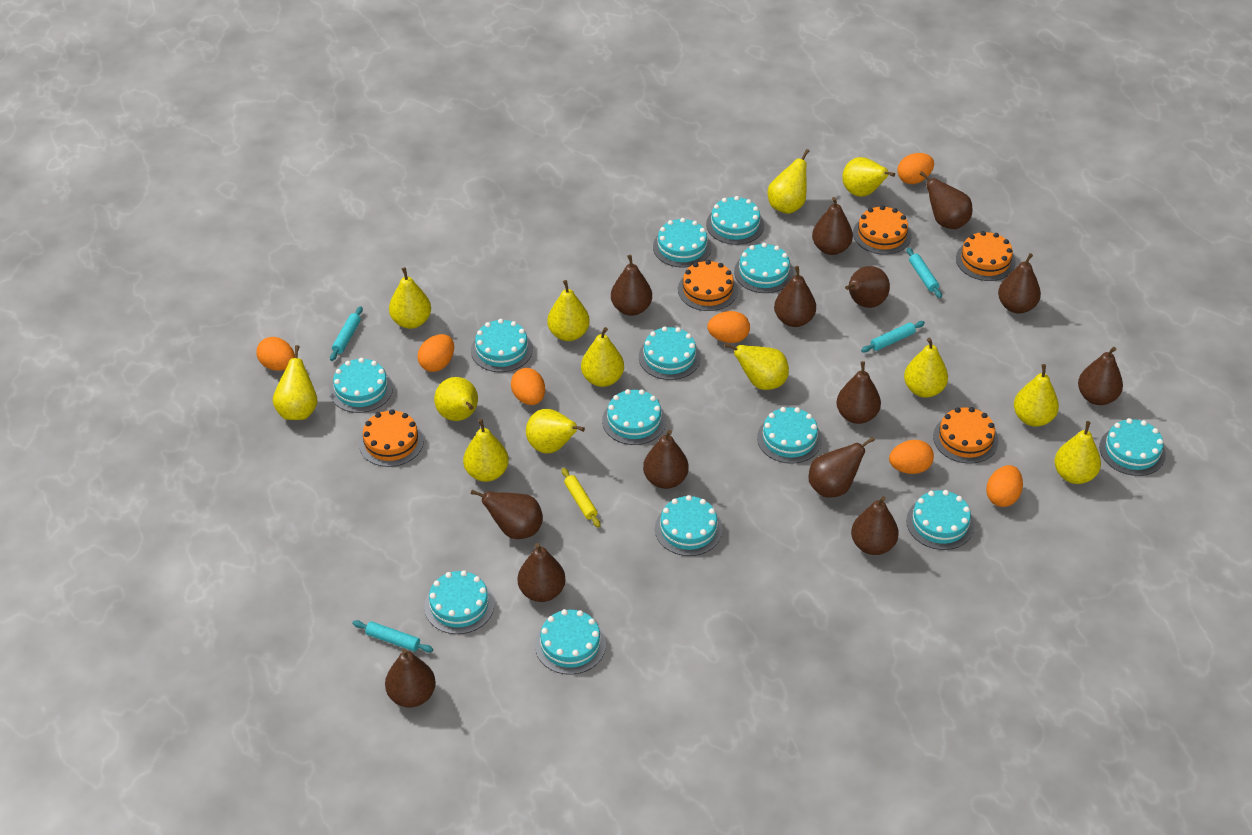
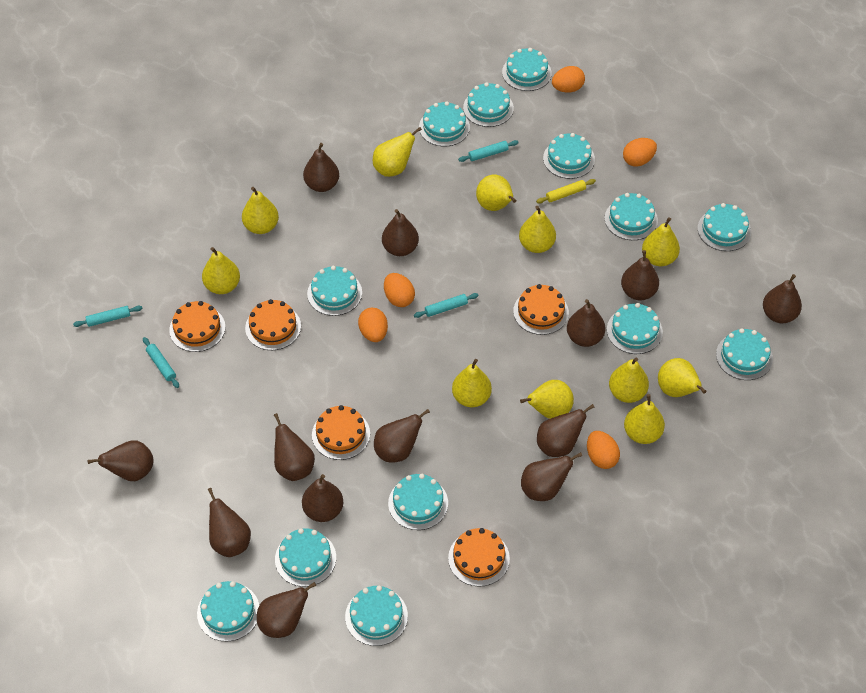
brown pear: [385,649,436,708] [471,490,543,539] [518,543,565,602] [611,255,652,316] [643,430,689,489] [774,266,816,327] [809,437,875,498] [812,197,853,255] [836,361,881,424] [845,266,890,308] [851,496,899,555] [920,171,972,229] [998,253,1041,314] [1078,347,1123,405] = 14 -> [87,440,153,481] [208,488,251,557] [257,582,316,638] [274,413,315,481] [302,474,343,522] [303,143,339,192] [374,409,430,463] [382,209,419,256] [521,452,582,501] [537,404,594,457] [567,299,605,347] [621,250,659,300] [763,274,802,323] = 13
orange egg: [256,337,295,371] [417,334,454,372] [511,368,545,405] [707,311,750,343] [889,440,934,474] [897,153,934,184] [986,465,1023,507] = 7 -> [358,308,388,342] [384,273,415,307] [552,66,585,93] [587,431,620,469] [623,138,657,167] = 5
yellow pear: [273,345,317,420] [389,267,431,329] [434,377,478,421] [463,419,509,482] [526,409,585,453] [547,280,590,341] [581,327,624,387] [724,343,789,390] [767,149,810,214] [842,157,895,197] [904,338,948,398] [1014,364,1059,427] [1054,421,1101,484] = 13 -> [202,247,240,294] [242,187,279,234] [373,127,422,177] [452,359,492,407] [476,174,516,211] [519,206,556,253] [520,380,574,419] [609,357,649,403] [624,394,665,444] [642,217,680,266] [658,358,706,397] = 11

